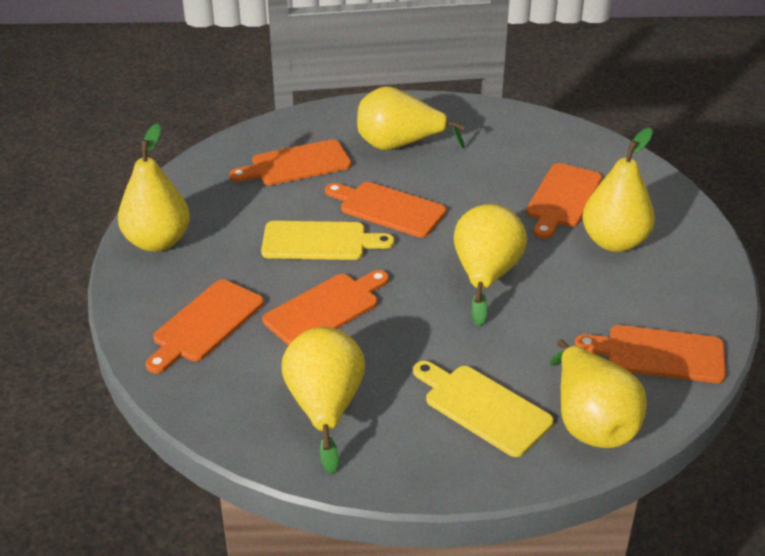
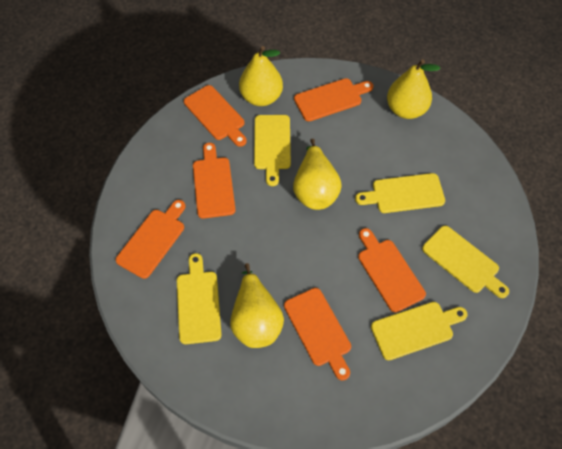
yellow cutting board: [261,221,394,260] [413,361,554,457] = 2 -> [177,253,222,344] [254,115,291,186] [355,173,445,213] [371,302,468,360] [422,226,509,298] = 5
yellow pear: [118,123,190,252] [282,327,365,474] [357,86,465,150] [454,204,527,326] [550,339,647,448] [583,128,655,252] = 6 -> [230,263,284,348] [239,46,283,106] [293,139,342,210] [387,59,440,119] = 4

